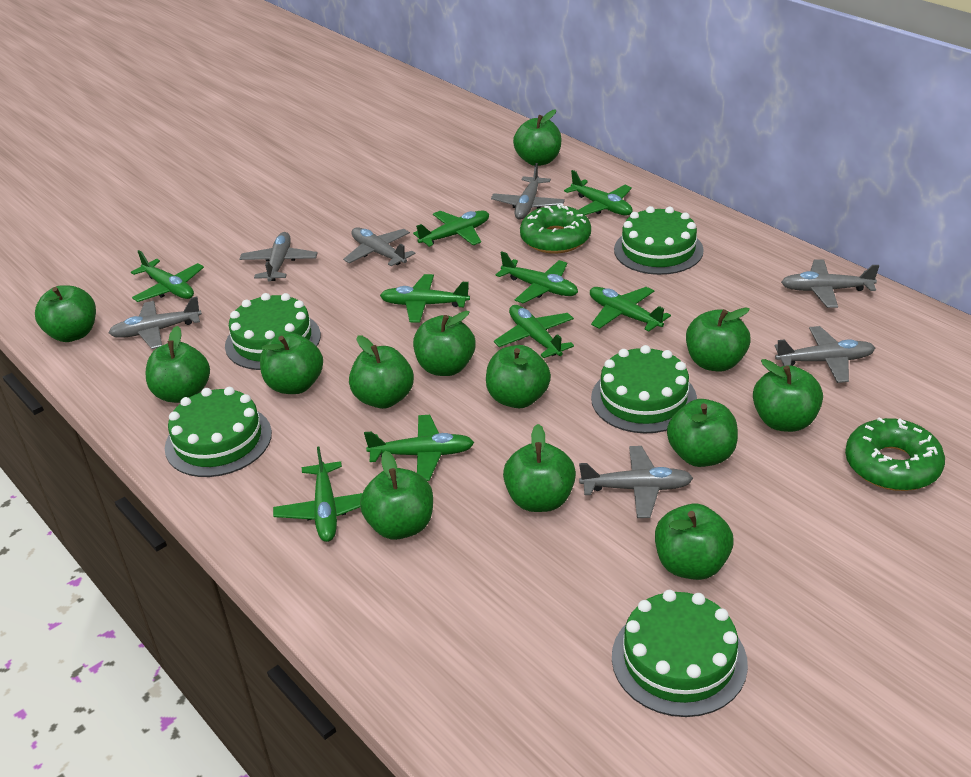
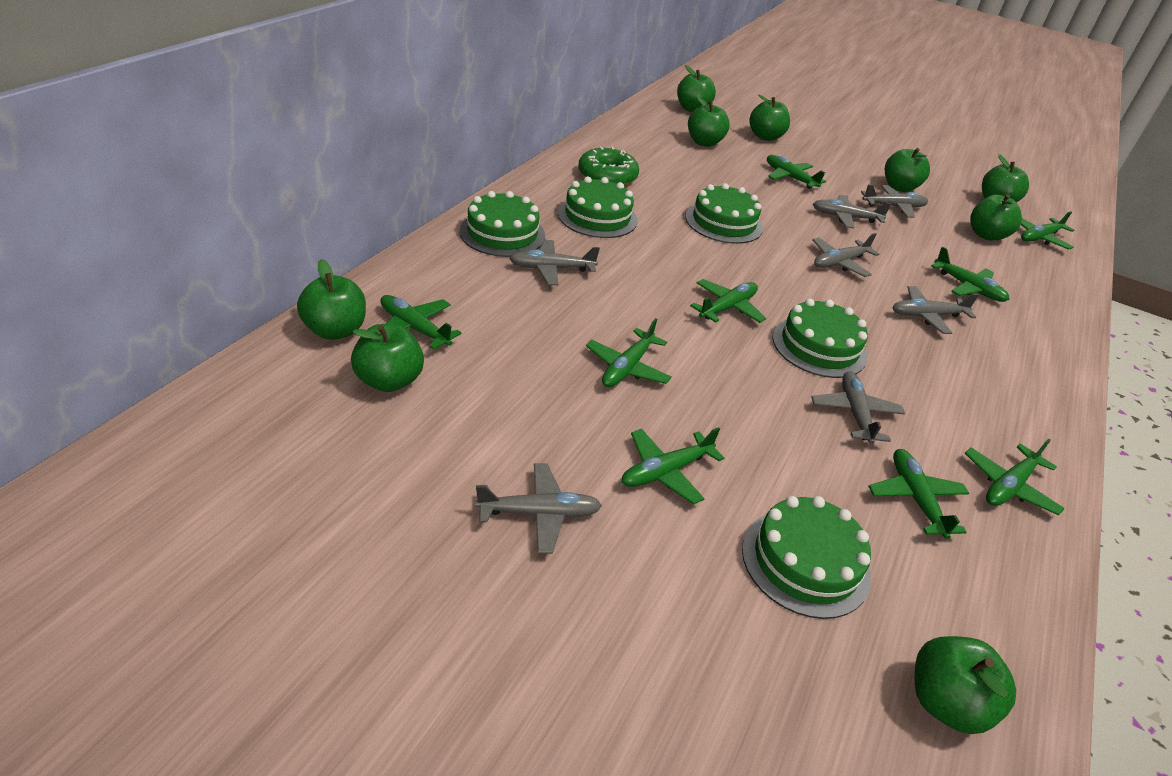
green apple: [35,285,96,342] [146,326,210,403] [260,333,323,394] [349,335,414,409] [360,451,433,540] [413,311,475,376] [486,345,551,408] [503,424,576,512] [513,109,562,166] [655,504,734,580] [667,399,738,467] [686,307,750,372] [753,359,823,432] = 13 -> [297,259,366,340] [351,324,424,392] [677,65,716,112] [688,96,730,147] [749,94,790,141] [885,148,930,192] [915,636,1016,734] [970,194,1022,240] [982,154,1029,203] = 9
green donut: [520,204,591,254] [845,417,945,491] = 2 -> [578,147,639,186] = 1

